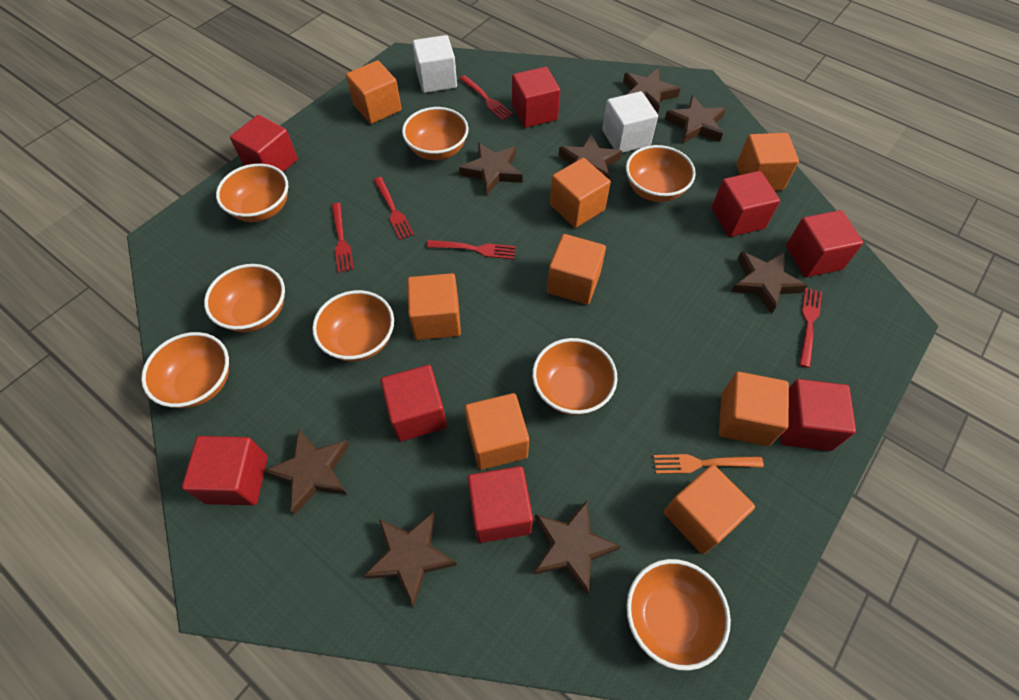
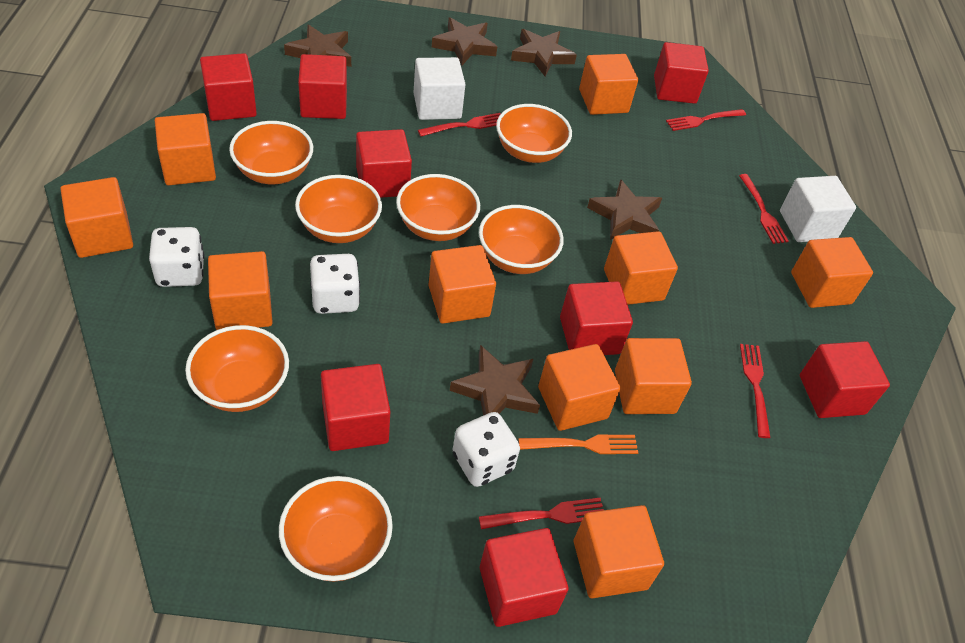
brown star: [264,429,350,515] [363,511,457,606] [459,142,523,195] [533,500,621,595] [558,134,622,180] [623,68,680,114] [664,95,726,143] [731,251,807,314] = 8 -> [284,24,351,67] [432,17,497,66] [450,345,540,416] [511,29,577,76] [587,179,662,240] = 5
orange bowl: [141,332,229,408] [204,264,285,332] [216,164,288,222] [312,290,394,362] [402,107,469,160] [532,338,617,415] [626,145,696,202] [626,559,731,671] = 8 -> [185,325,289,412] [229,121,313,184] [279,476,393,582] [295,175,382,243] [396,174,480,241] [479,205,564,274] [496,104,572,163] = 7
orange cube: [346,60,402,124] [407,273,461,340] [465,393,529,470] [547,234,606,305] [550,158,611,228] [664,465,755,554] [719,372,789,446] [736,133,799,191] = 8 -> [60,177,133,258] [155,113,216,185] [208,251,273,330] [428,245,496,324] [538,344,620,431] [574,505,664,598] [579,54,638,115] [604,231,678,305] [615,338,692,414] [791,237,873,308] = 10
white dice: none = 0 -> [149,227,205,287] [310,254,360,314] [453,412,520,487] = 3

